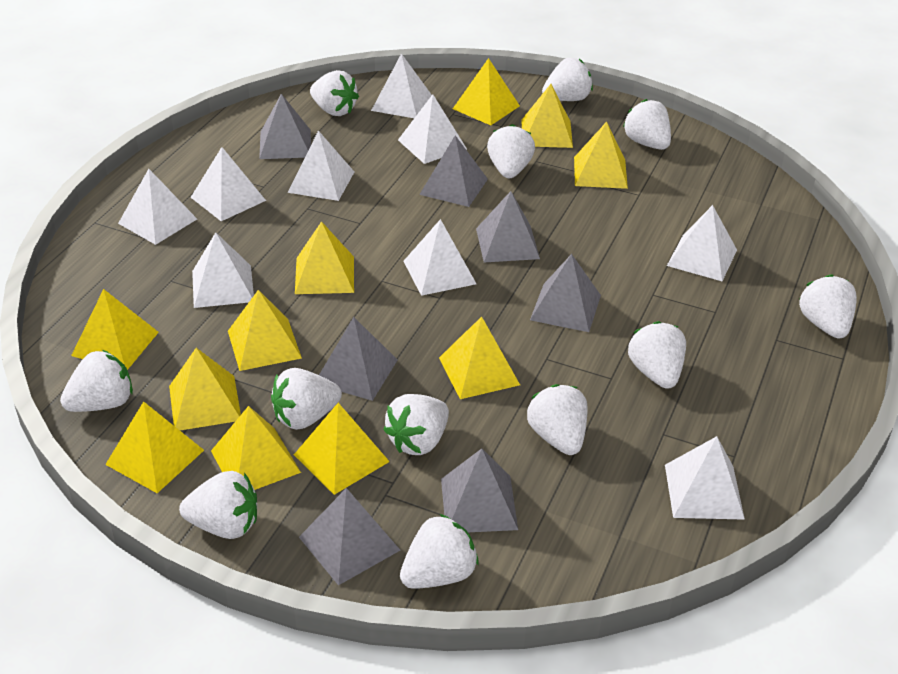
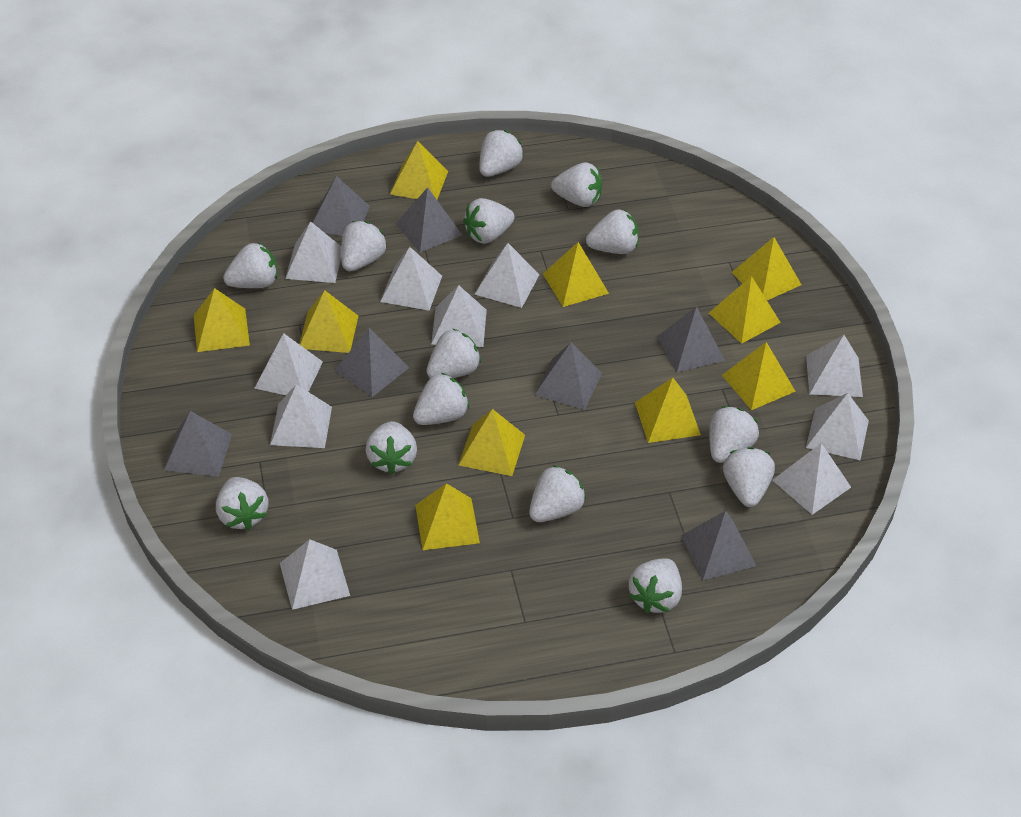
white pyramid: [118,169,197,245] [191,147,266,221] [192,232,254,308] [288,130,354,201] [371,53,432,118] [398,94,467,164] [403,219,476,296] [665,436,745,520] [667,205,737,281] = 9 -> [254,333,323,395] [270,384,332,448] [280,539,350,610] [285,221,341,283] [380,247,442,311] [431,285,487,347] [474,243,539,308] [772,443,851,515] [806,335,863,397] [806,393,869,460] = 10
white strawberry: [60,350,133,412] [179,471,257,539] [271,368,342,430] [310,70,359,116] [383,394,449,455] [400,514,479,589] [487,124,535,178] [527,384,588,455] [542,58,593,101] [623,99,671,150] [628,321,686,389] [799,275,857,339] = 12 -> [216,477,268,530] [223,242,277,288] [341,221,387,271] [366,421,417,474] [413,373,469,425] [426,329,481,378] [463,198,515,244] [479,130,524,177] [529,465,586,522] [551,162,602,207] [586,210,639,254] [629,558,682,613] [709,406,759,463] [723,447,775,507] = 14
yellow pyramid: [71,289,159,370] [105,401,204,493] [169,348,241,430] [211,406,301,490] [228,290,302,371] [294,403,390,495] [295,221,354,294] [439,317,520,399] [453,58,520,125] [521,84,573,148] [574,122,628,189] = 11 -> [194,288,250,352] [299,290,358,353] [390,141,448,199] [415,483,480,550] [459,409,525,476] [543,242,609,307] [635,378,701,443] [709,276,781,344] [722,342,796,410] [731,237,802,300] = 10

